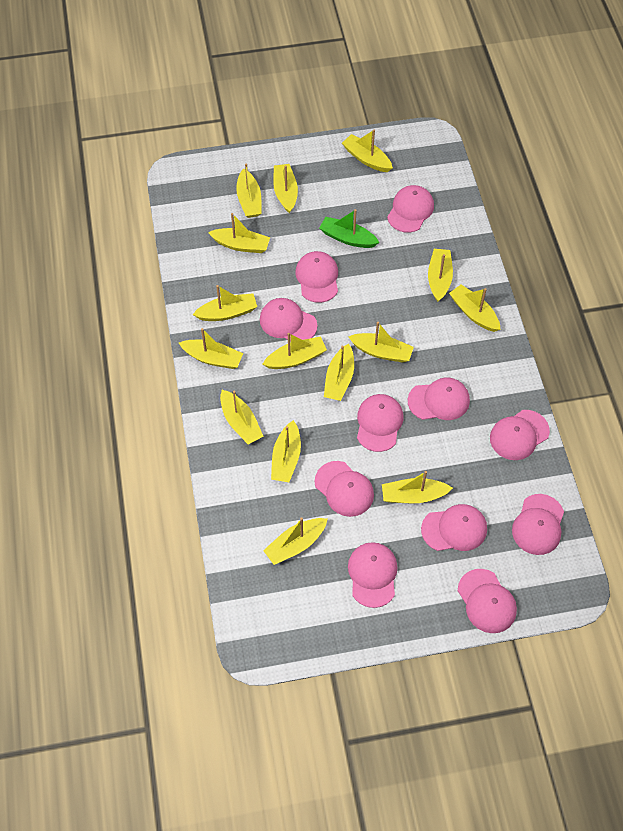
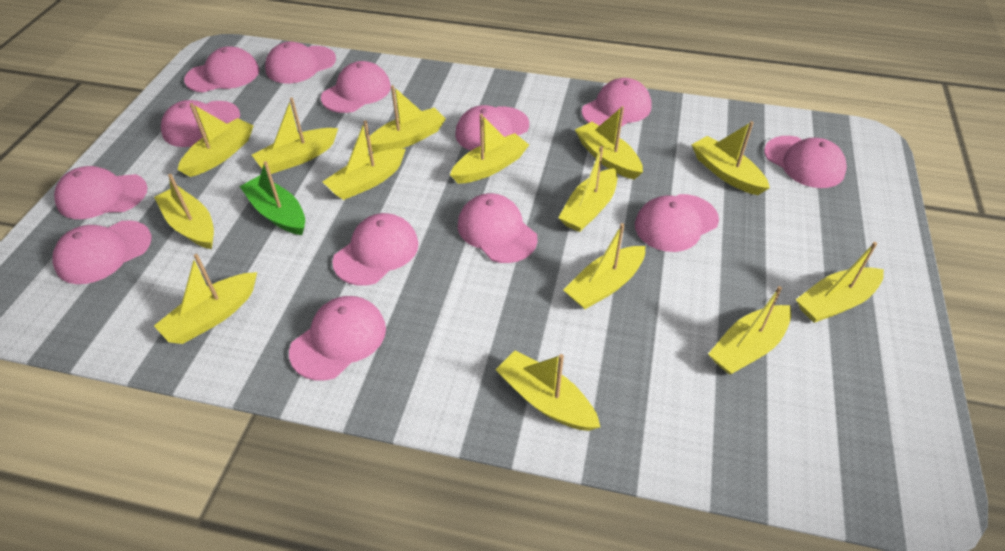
pink cap: [260,298,317,341] [295,251,338,303] [314,461,374,517] [348,542,398,608] [357,394,403,452] [387,185,434,233] [408,378,470,420] [421,504,487,551] [458,569,517,633] [490,410,550,460] [512,494,564,555] = 11 -> [53,220,151,284] [54,166,147,219] [161,100,240,147] [184,46,259,92] [265,42,336,83] [289,296,386,381] [321,61,391,113] [332,213,418,286] [455,105,529,151] [458,193,538,263] [582,78,652,127] [635,194,719,252] [764,136,847,188] = 13
yellow boat: [179,328,243,369] [192,285,257,321] [208,213,270,253] [220,390,263,444] [236,163,262,218] [262,333,327,369] [263,517,327,565] [271,420,301,482] [273,164,298,214] [324,344,354,401] [342,129,393,172] [348,322,414,363] [382,471,453,503] [428,249,453,302] [449,284,500,332] = 15 -> [154,174,214,249] [154,254,257,344] [177,103,253,177] [252,98,338,174] [323,120,406,200] [366,85,446,153] [450,114,529,184] [496,351,600,431] [558,146,617,232] [563,223,645,309] [575,106,643,180] [692,121,770,195] [708,286,791,375] [796,242,884,323] = 14

